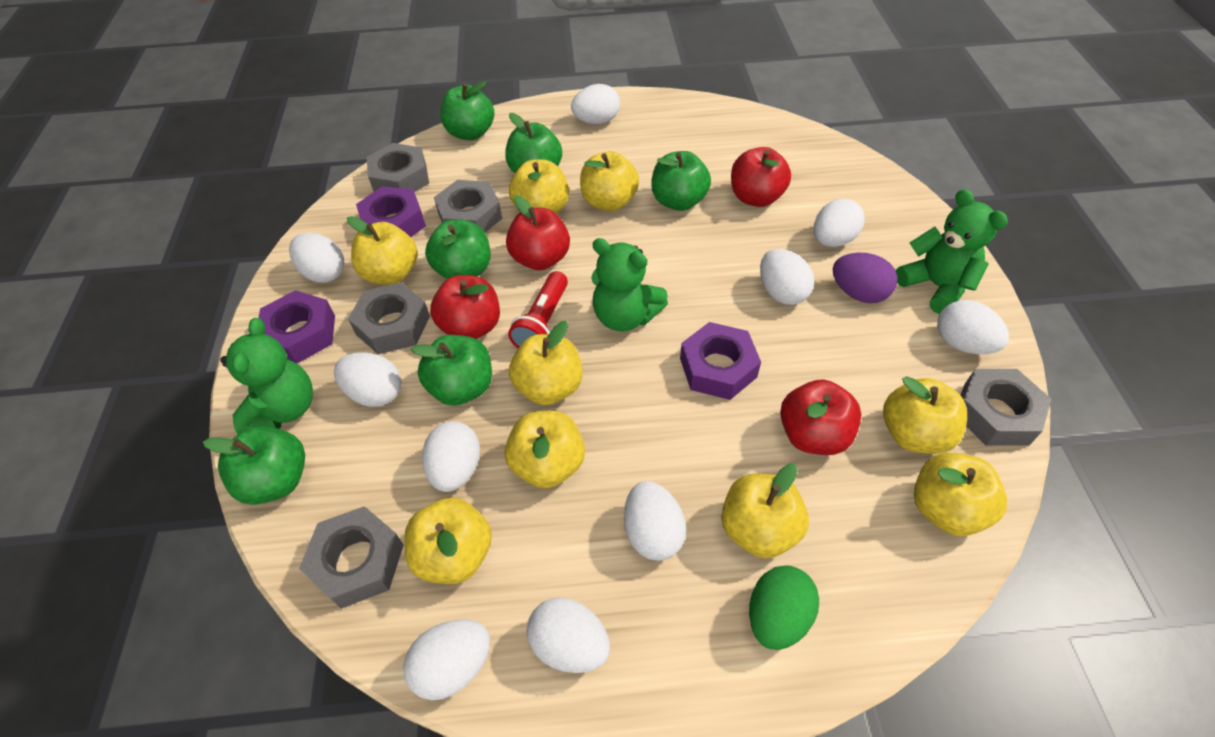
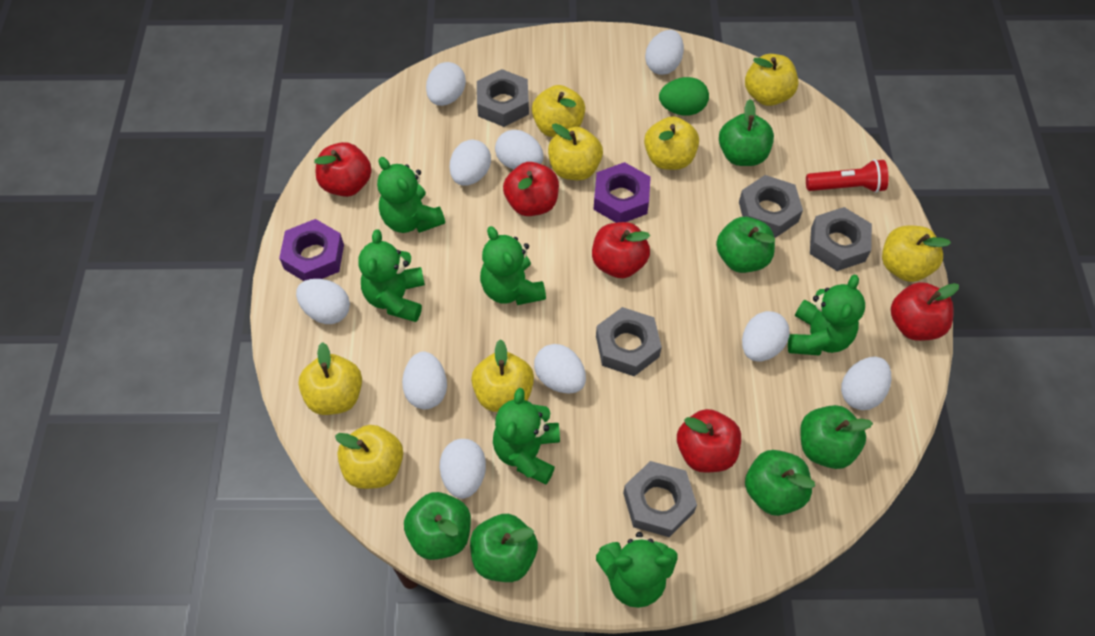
green teddy bear: [221,318,313,434] [591,238,668,331] [895,189,1008,314] = 3 -> [358,229,425,322] [377,157,445,233] [480,226,546,305] [493,388,560,484] [596,532,678,608] [788,275,865,355] = 6
purple egg: [833,253,897,303] = 1 -> none = 0
purple nut: [258,290,335,363] [356,187,426,237] [680,322,761,400] = 3 -> [279,219,344,281] [593,162,651,223] = 2
red apple: [430,275,500,339] [506,195,570,270] [731,147,791,207] [780,379,862,455] = 4 -> [314,142,372,197] [503,162,559,216] [592,222,650,278] [677,409,741,473] [891,282,959,341] = 5
yellow apple: [347,216,417,285] [404,497,492,584] [505,411,585,488] [509,159,569,213] [509,321,583,405] [580,151,639,211] [721,463,809,559] [883,376,967,454] [914,453,1007,536] = 9 -> [298,342,362,415] [335,425,403,489] [471,339,534,412] [532,85,585,137] [548,123,603,180] [644,116,699,170] [745,54,799,106] [882,225,951,282] = 8

